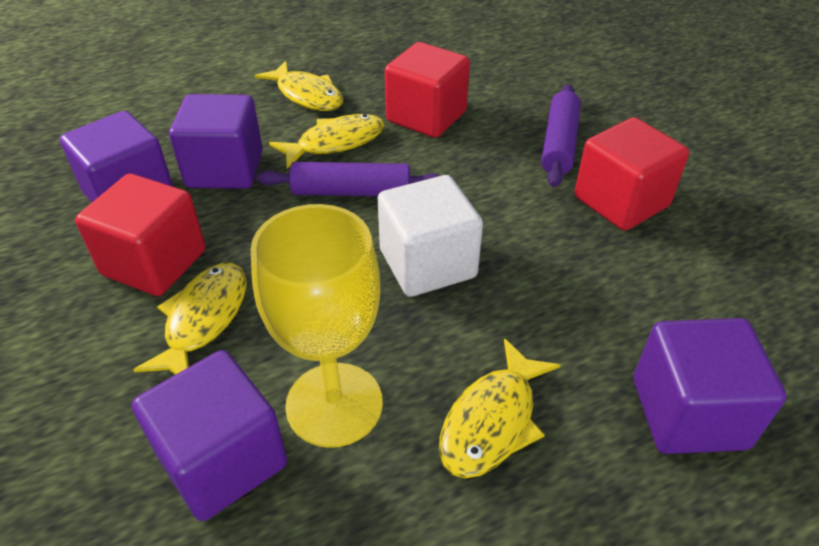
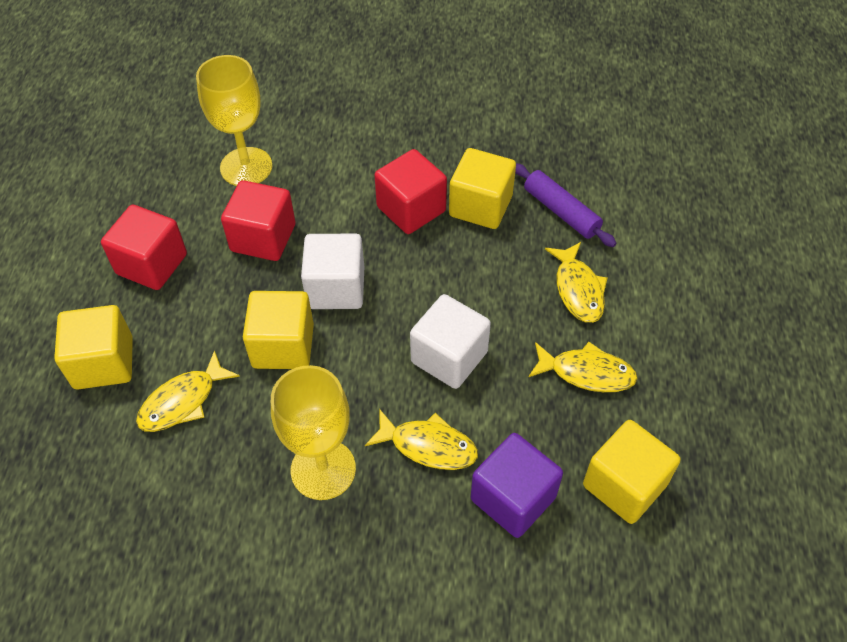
purple cube: [60,111,173,202] [132,350,287,521] [169,94,263,189] [634,318,786,454] = 4 -> [471,433,563,538] = 1
purple rolling pin: [256,162,441,196] [541,84,581,187] = 2 -> [515,163,617,247] = 1
white cube: [378,175,483,297] = 1 -> [301,234,364,309] [410,294,491,389] = 2
yellow cube: none = 0 -> [54,305,133,390] [243,291,314,369] [449,148,516,229] [583,420,681,524] = 4
yellow goblet: [251,204,383,448] = 1 -> [196,55,272,186] [271,365,356,500] = 2

